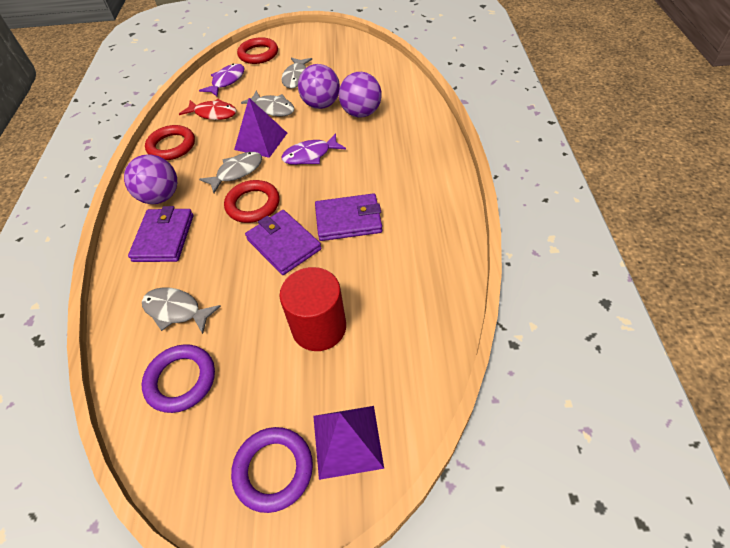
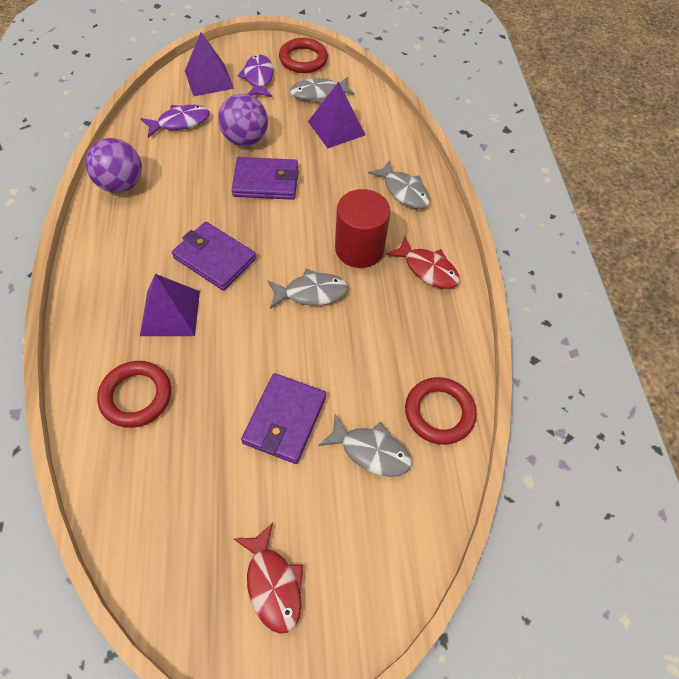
purple ball: [124,154,177,204] [298,64,340,109] [339,72,382,118] = 3 -> [85,138,142,193] [218,94,268,146] = 2
purple pyramid: [234,98,287,158] [313,406,384,480] = 2 -> [140,274,200,336] [185,32,234,96] [308,82,365,148] = 3
purple ring: [142,344,215,413] [231,427,313,513] = 2 -> none = 0
red fish: [179,99,237,120] = 1 -> [234,523,303,634] [386,236,460,289] = 2

